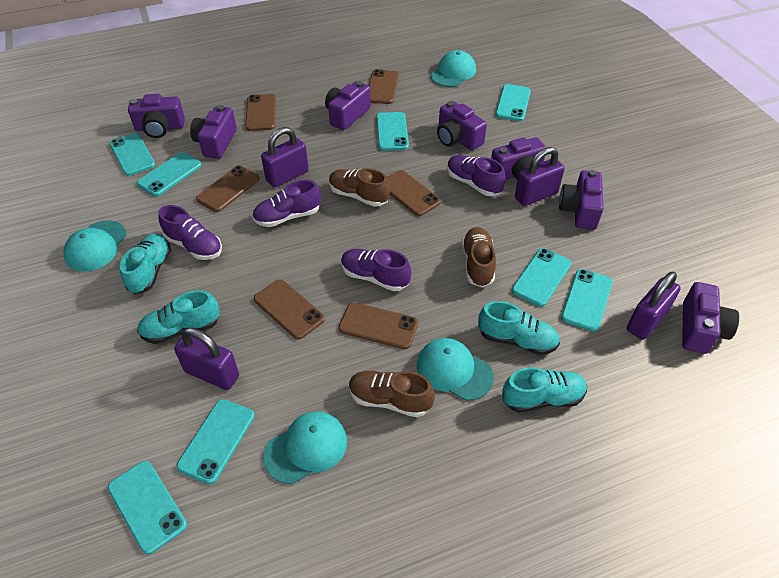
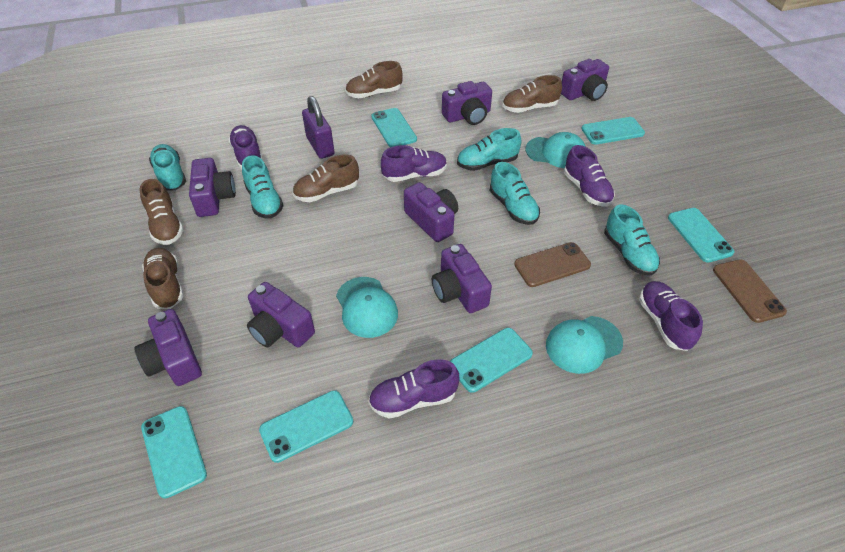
brown phone: [196,166,260,212] [245,94,276,131] [254,279,325,340] [339,302,418,349] [369,69,399,104] [387,170,441,216] = 6 -> [514,242,591,287] [713,259,787,323] = 2
brown shoe: [329,168,390,207] [349,371,435,417] [462,227,496,287] = 3 -> [139,179,184,245] [142,248,184,309] [293,154,359,202] [345,61,403,98] [502,75,562,113] = 5
purple padlock: [174,328,239,390] [261,127,309,188] [515,147,565,206] [627,272,681,340] = 4 -> [302,96,335,159] = 1
purple shoe: [158,205,222,260] [252,179,321,227] [341,249,411,291] [447,155,506,196] = 4 -> [228,125,263,169] [368,359,460,419] [381,145,447,182] [564,145,615,206] [639,281,703,351] = 5
turquoise cap: [64,220,126,272] [263,411,347,484] [416,338,494,401] [431,50,476,87] = 4 -> [336,277,398,338] [526,132,586,168] [546,316,623,374] = 3
turquoise phone: [108,461,187,554] [109,133,155,176] [137,152,202,197] [176,399,255,484] [376,112,409,151] [495,84,531,121] [512,248,571,307] [561,269,613,332] = 8 -> [141,406,207,499] [259,390,353,463] [371,108,417,147] [450,328,533,393] [581,117,645,145] [668,208,734,263] = 6
turquoise shoe: [120,234,171,294] [137,290,220,344] [478,301,560,355] [502,367,587,413] = 4 -> [149,144,186,191] [242,155,284,218] [457,128,521,171] [490,162,540,225] [604,204,660,275] = 5

